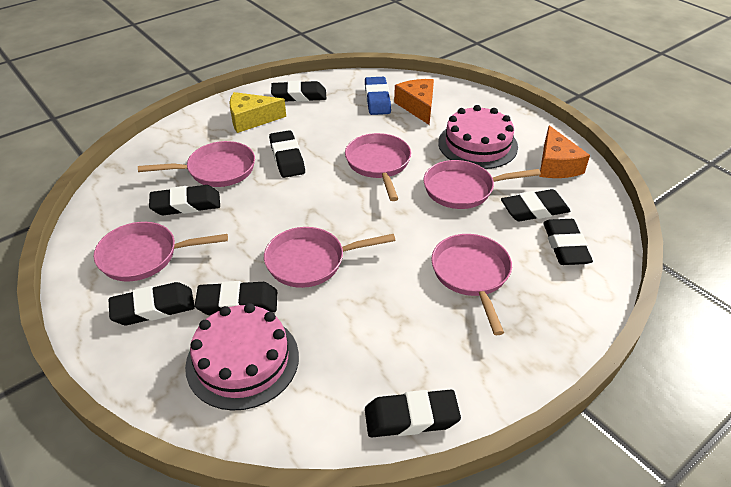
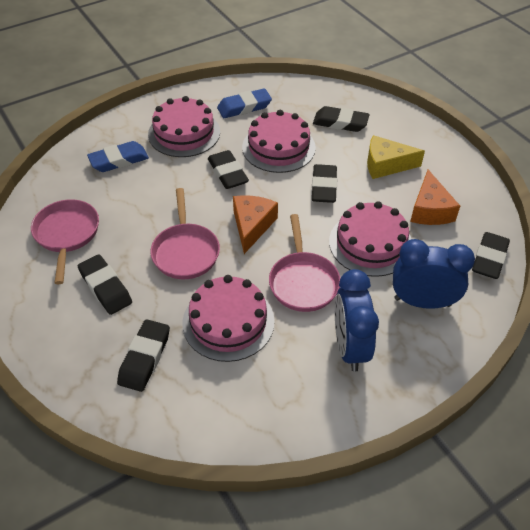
black eraser: [108,282,195,325] [149,185,220,215] [195,281,277,316] [269,130,305,178] [271,81,326,102] [365,390,461,437] [501,189,570,221] [543,219,593,265] = 8 -> [78,254,132,315] [117,319,170,392] [208,150,249,189] [312,164,337,203] [313,106,370,132] [472,232,510,279] = 6
blue clock: none = 0 -> [335,269,379,372] [393,239,475,309] = 2
blue eraser: [365,77,391,115] = 1 -> [87,141,149,172] [217,88,272,118] = 2
pink cake: [185,303,299,411] [438,105,518,169] = 2 -> [148,96,220,157] [182,275,275,362] [242,110,316,173] [329,201,411,277] = 4
pink pan: [94,222,228,281] [138,141,255,187] [264,227,396,288] [345,133,411,201] [424,160,541,209] [431,234,512,335] = 6 -> [31,199,99,284] [150,188,220,279] [269,214,340,312] = 3

